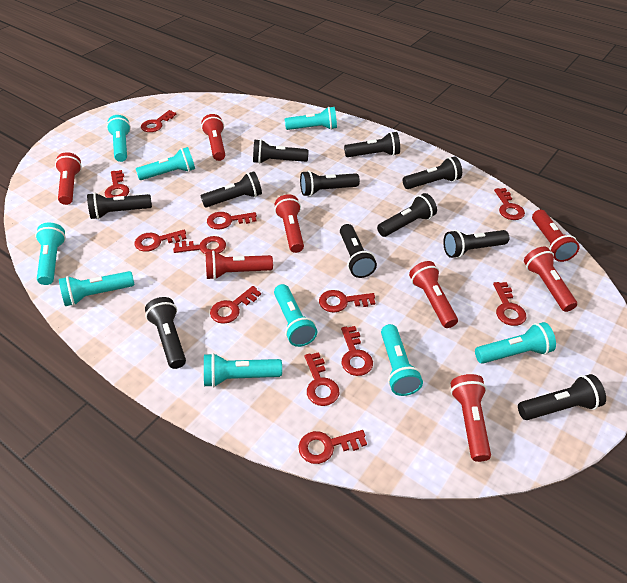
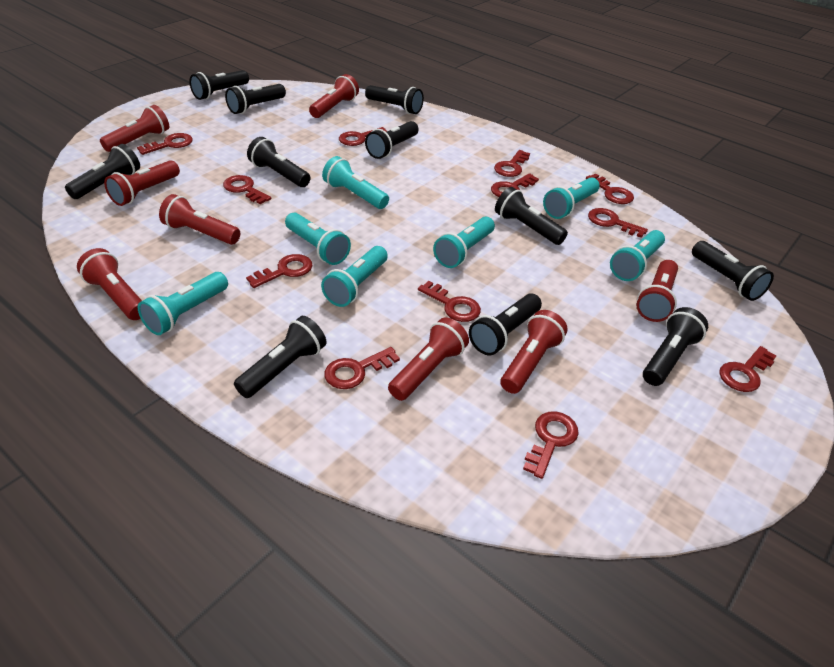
turquoise flashlight: [35,223,66,285] [59,271,134,306] [107,115,131,162] [136,147,195,180] [204,353,282,387] [274,284,317,347] [285,106,337,130] [381,324,423,396] [475,322,556,364] = 9 -> [138,272,228,335] [285,213,351,265] [321,246,388,307] [322,156,389,209] [433,217,495,268] [543,177,600,219] [610,230,665,281] = 7

